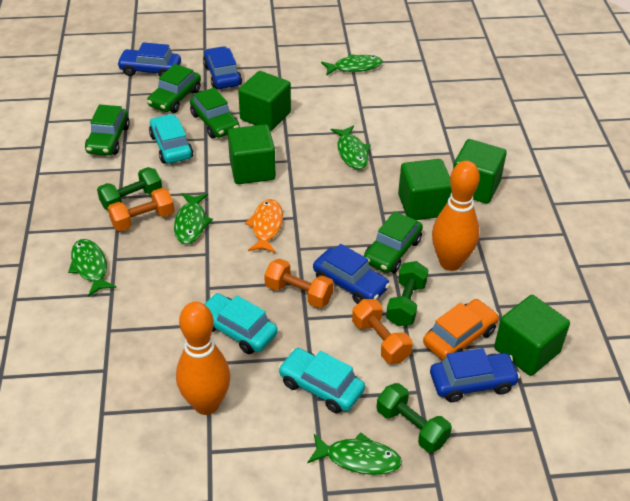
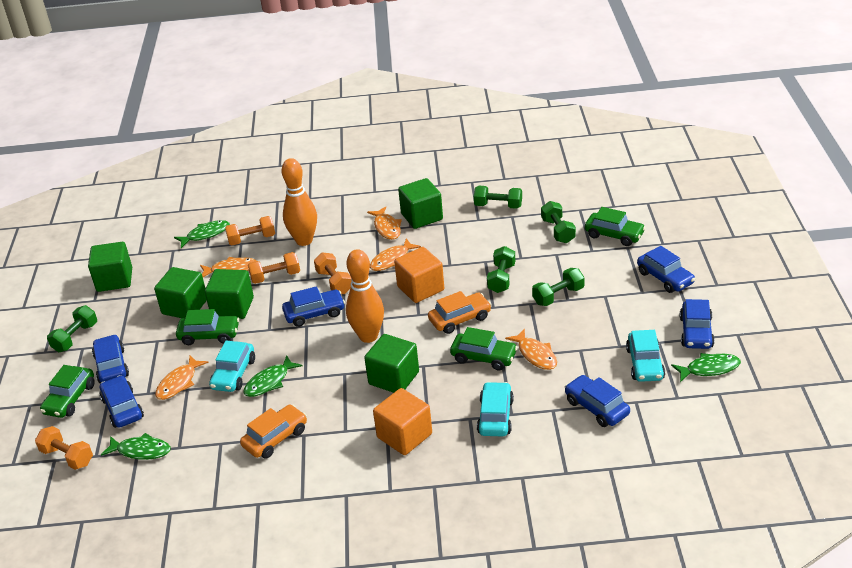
blue car: [117,42,181,77] [203,46,242,89] [313,244,390,304] [430,348,520,402] = 4 -> [92,334,129,384] [99,375,144,428] [282,286,345,327] [565,375,630,427] [637,246,695,293] [680,299,715,349] = 6
green dumbbell: [97,167,162,211] [377,383,452,453] [386,261,429,326] = 3 -> [47,305,97,352] [474,186,522,209] [487,246,515,293] [532,268,584,306] [541,201,576,243] = 5
green fish: [68,239,117,297] [174,193,213,244] [307,432,402,475] [321,54,383,76] [331,125,371,169] = 5 -> [101,433,171,460] [174,220,230,248] [243,355,303,397] [671,353,741,382] = 4
orange car: [423,299,499,360] = 1 -> [240,404,307,459] [428,291,492,334] = 2
orange cube: none = 0 -> [373,388,432,455] [394,247,444,303] = 2
orange dumbbell: [108,188,174,231] [264,259,334,308] [352,299,413,364] = 3 -> [35,426,93,470] [225,216,275,245] [248,252,300,284] [314,252,352,294] = 4
orange fish: [245,199,283,253] = 1 -> [155,356,208,400] [200,257,257,277] [367,207,402,240] [370,238,421,271] [505,328,557,370] = 5

